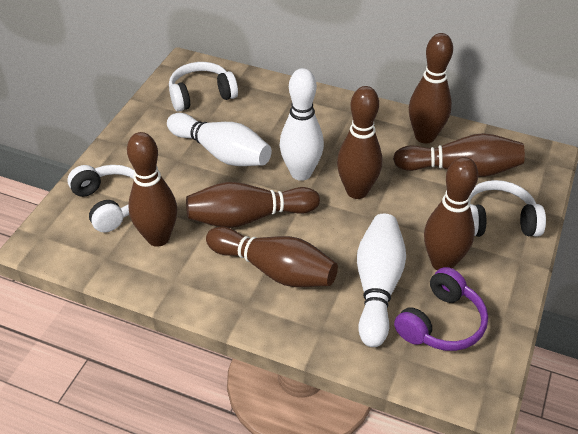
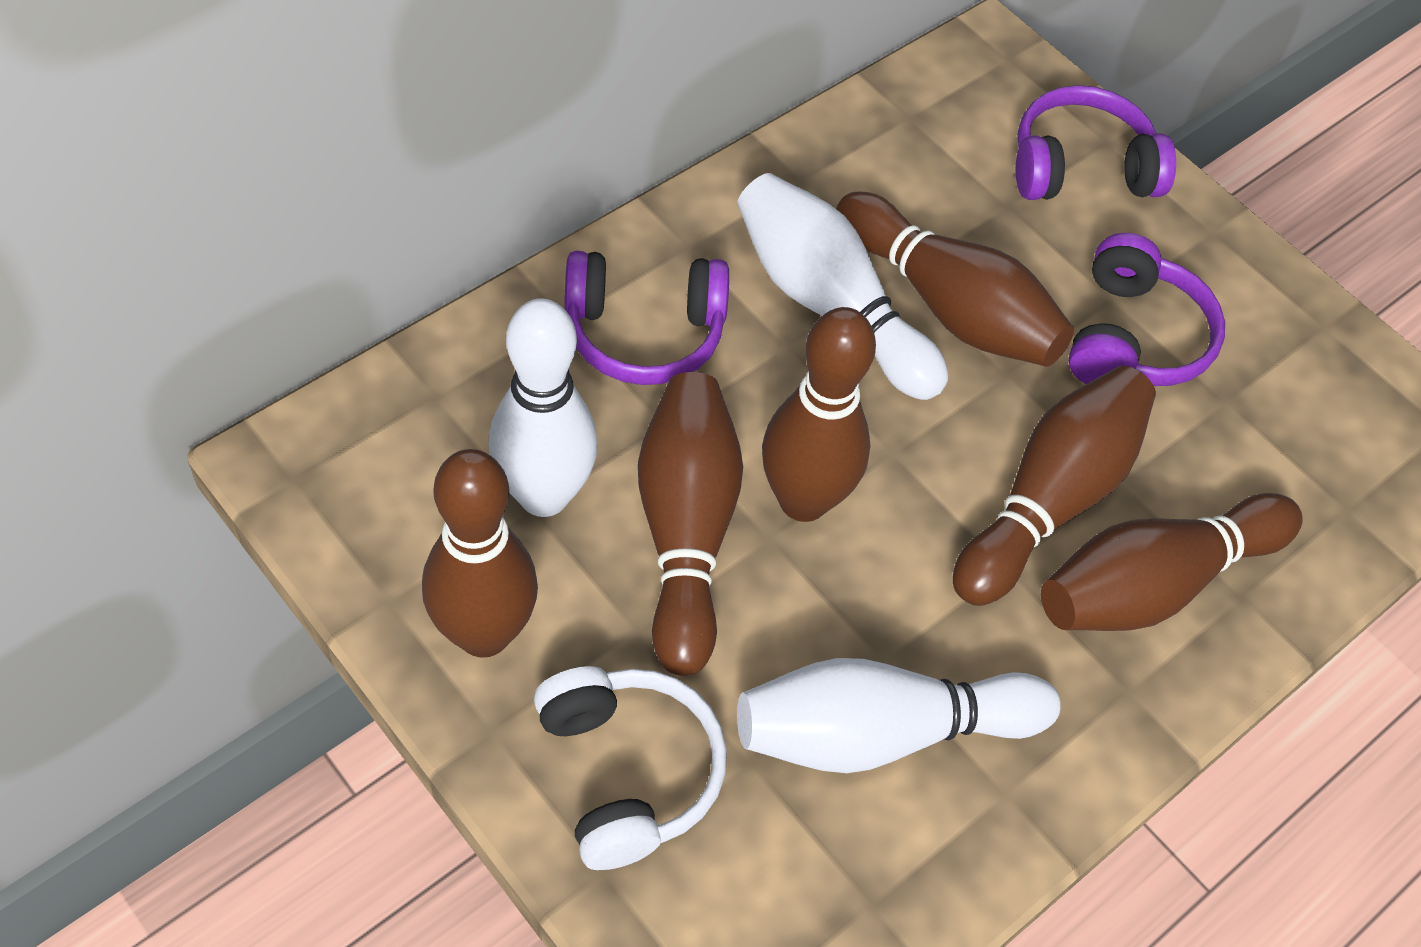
brown bowling pin: [127,132,177,247] [186,182,320,228] [206,227,338,287] [337,86,382,199] [393,133,525,177] [409,33,453,144] [424,157,478,270] = 7 -> [422,449,538,658] [638,372,743,676] [762,307,876,522] [836,191,1074,367] [953,366,1156,606] [1041,493,1303,631] = 6
purple headphones: [394,267,488,351] = 1 -> [564,251,729,385] [1016,85,1176,200] [1068,233,1225,386] = 3
white headphones: [67,165,134,232] [169,62,238,111] [470,180,546,237] = 3 -> [534,666,727,870] = 1

